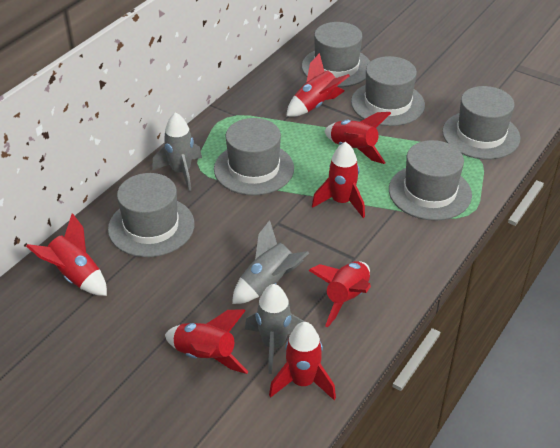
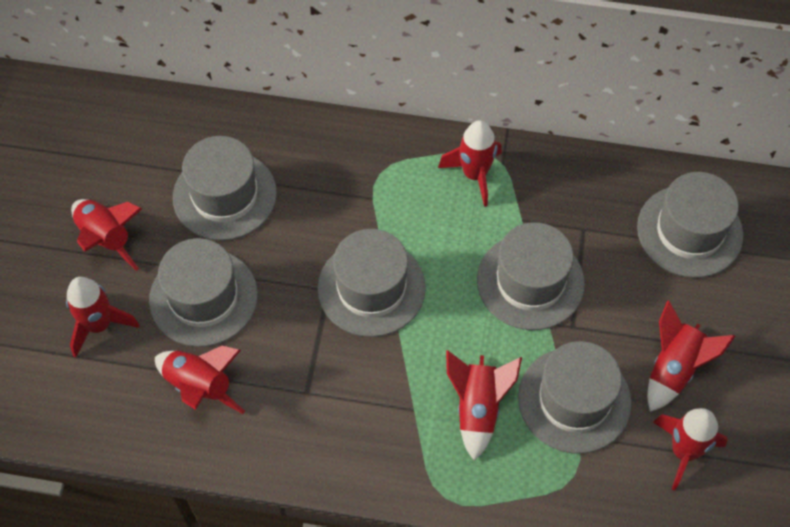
grey rocket: [152,112,202,191] [232,220,309,304] [245,284,304,374] = 3 -> none = 0

